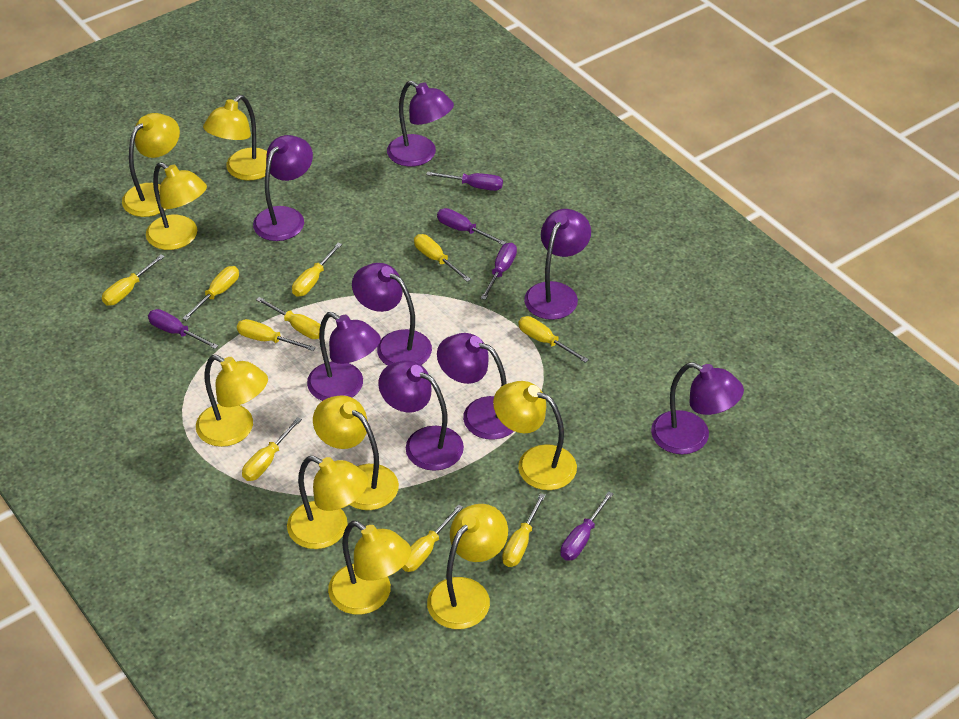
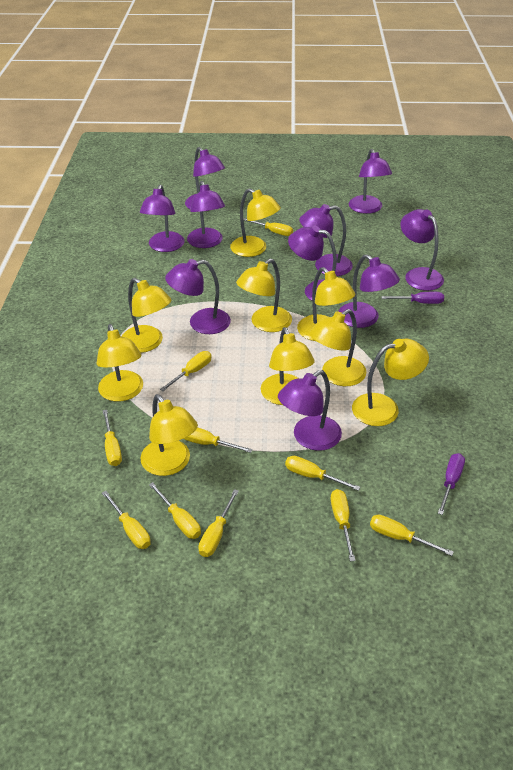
purple lamp: [253,135,313,241] [307,312,381,401] [352,263,432,366] [378,361,464,471] [387,81,454,167] [437,333,514,440] [524,209,591,320] [651,362,744,454] = 8 -> [140,185,185,252] [165,259,231,334] [185,147,225,209] [187,181,225,248] [278,370,342,451] [288,225,337,301] [299,204,353,276] [338,254,400,328] [349,149,392,214] [401,209,444,291] = 10
purple screwdriver: [148,309,218,349] [426,171,503,191] [437,208,506,245] [481,242,517,300] [561,491,613,561] = 5 -> [381,292,444,304] [438,453,465,515] = 2

